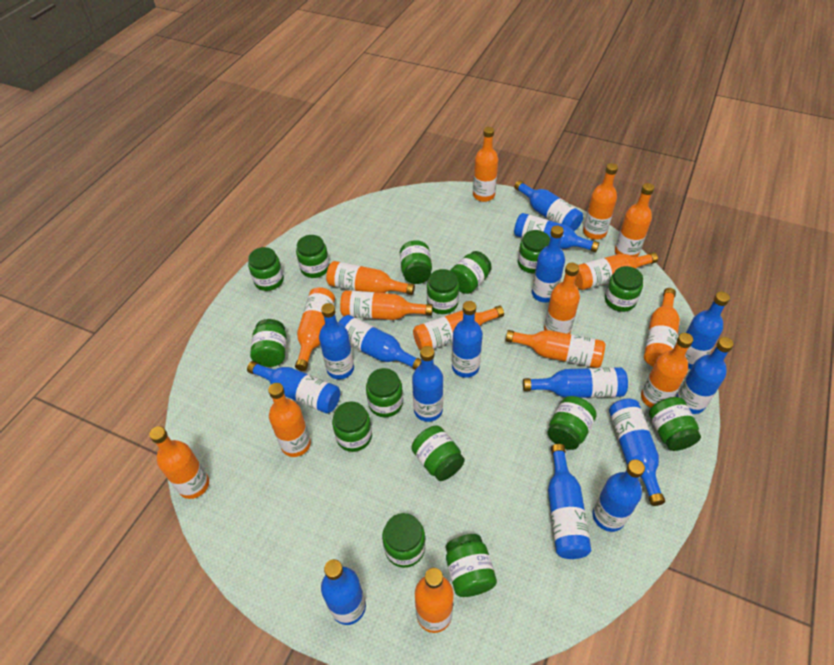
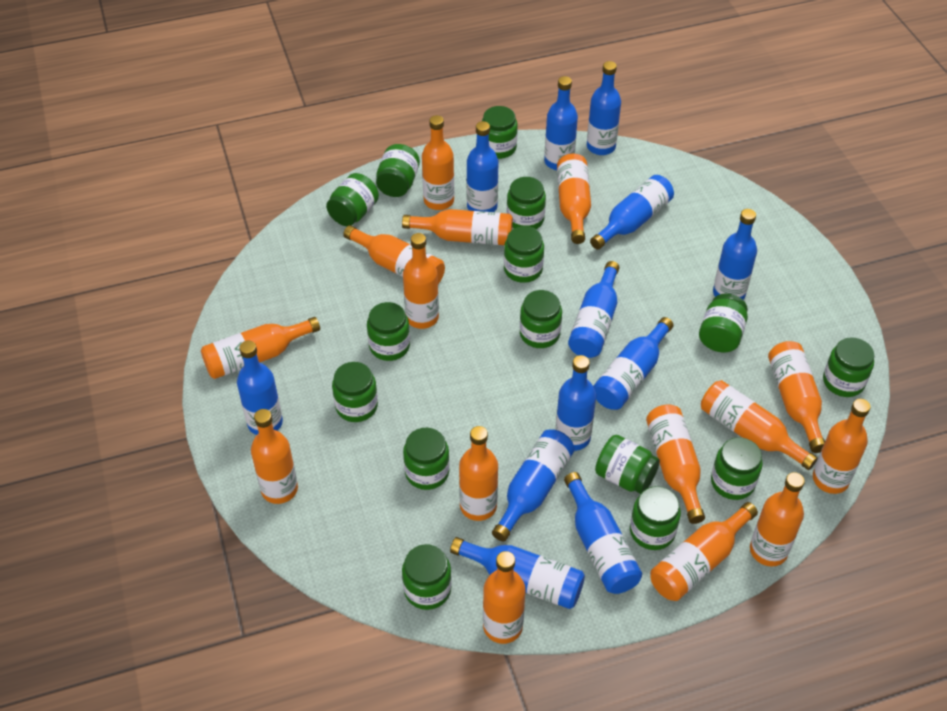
blue bottle: [247,361,340,414] [319,303,354,379] [321,559,366,625] [339,315,421,370] [412,346,443,422] [452,301,483,378] [514,180,583,231] [514,213,599,252] [523,367,628,398] [532,226,565,303] [548,444,591,559] [592,459,645,532] [609,399,665,506] [676,337,734,414] [685,292,730,369] = 15 -> [237,341,283,435] [450,537,585,609] [467,121,498,212] [492,429,575,542] [544,76,578,170] [555,355,596,451] [564,472,642,594] [568,261,620,358] [587,61,621,155] [590,175,674,249] [593,317,674,410] [713,209,757,300] = 12

